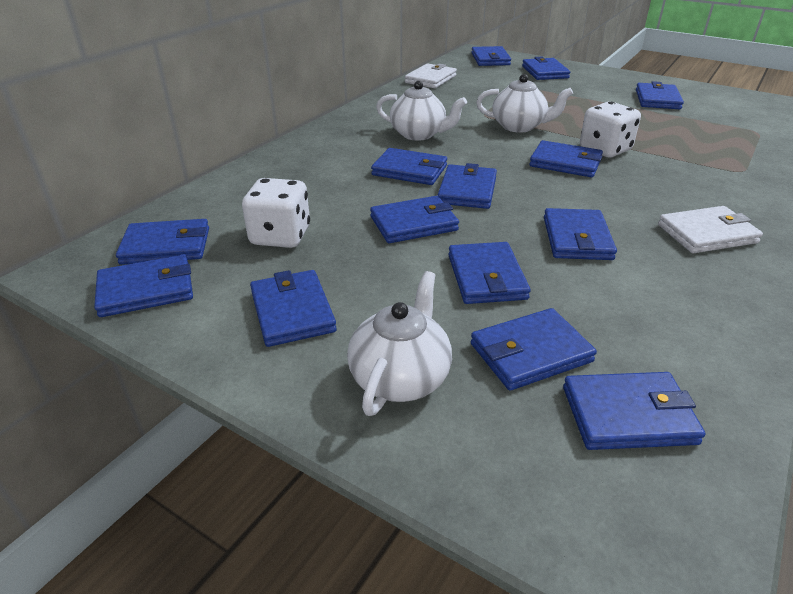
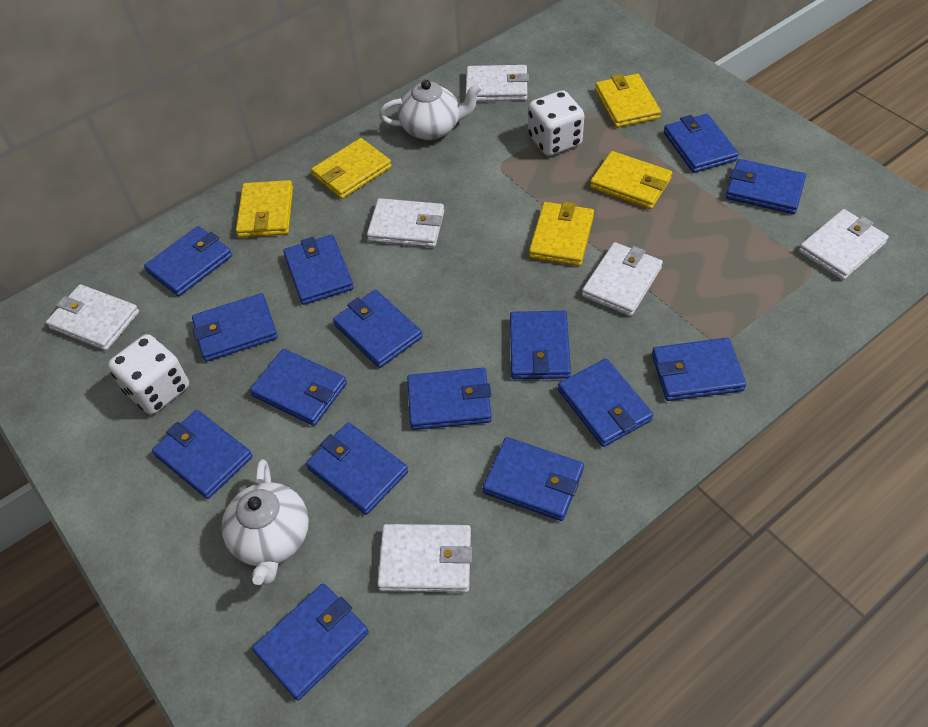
blue wallet: [94,255,193,317] [116,219,209,265] [250,270,337,347] [370,196,459,243] [371,148,447,185] [437,163,497,209] [448,242,530,304] [471,46,511,66] [471,308,597,391] [522,57,570,80] [529,140,603,177] [544,208,617,260] [563,372,705,450] [636,81,684,109] = 14 -> [144,226,232,296] [152,410,253,499] [192,293,278,362] [250,349,347,426] [252,583,369,700] [283,235,354,305] [306,422,408,515] [333,290,422,368] [407,368,492,430] [483,437,584,521] [510,311,571,379] [558,359,653,447] [652,338,746,401] [664,114,739,173] [726,159,806,214] = 15
white teapot: [347,271,452,416] [376,81,467,141] [476,74,573,133] = 3 -> [221,459,309,585] [379,80,482,140] = 2
white wallet: [405,63,457,88] [658,206,763,253] = 2 -> [46,284,139,351] [367,198,444,247] [377,524,472,592] [465,65,529,101] [582,242,663,316] [798,209,889,280] = 6
yellow wallet: none = 0 -> [236,180,293,237] [311,138,392,199] [529,201,594,266] [590,151,672,209] [595,74,661,128] = 5

